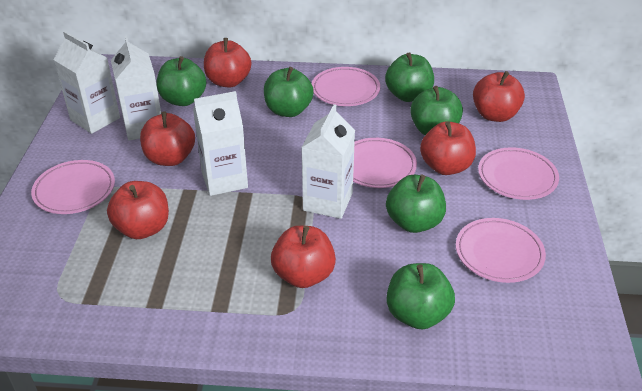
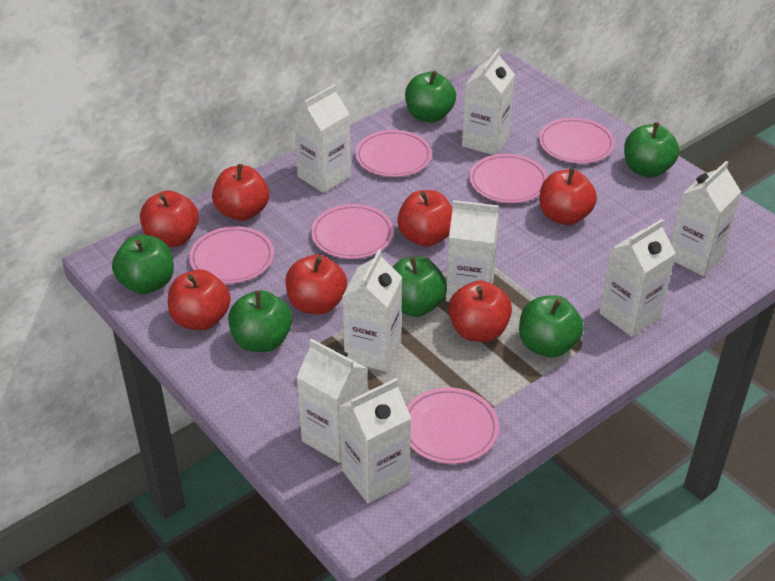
pink plate: [31,160,115,214] [312,67,380,106] [353,138,417,188] [456,218,546,283] [478,147,559,200] = 5 -> [189,226,274,284] [311,204,394,259] [355,130,432,177] [407,387,499,464] [469,154,548,203] [539,118,615,164] = 6
red apple: [107,181,169,239] [140,112,195,166] [204,38,251,87] [271,226,336,288] [420,121,476,175] [473,71,525,122] = 6 -> [140,191,199,247] [168,270,231,330] [212,164,269,221] [285,255,347,314] [397,190,453,247] [448,280,512,342] [539,168,597,225] = 7
white carton: [54,31,120,134] [111,36,161,141] [193,91,248,196] [301,104,355,219] = 4 -> [293,84,351,193] [296,339,368,463] [339,378,411,504] [342,249,402,372] [446,200,499,302] [462,49,515,155] [600,219,676,337] [671,161,741,276] = 8

